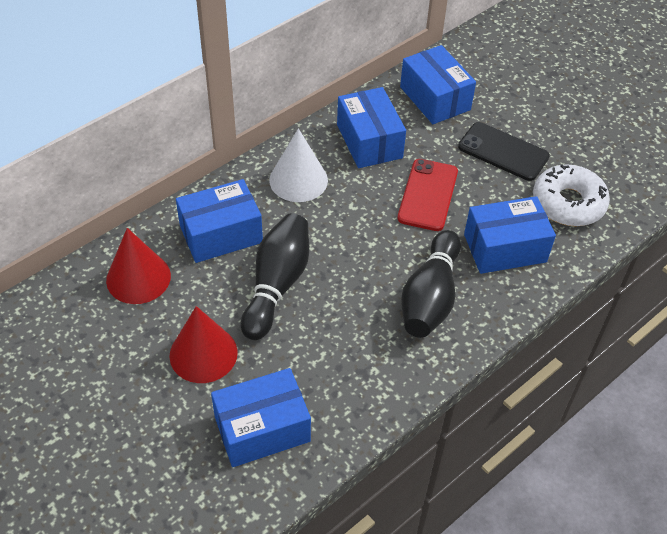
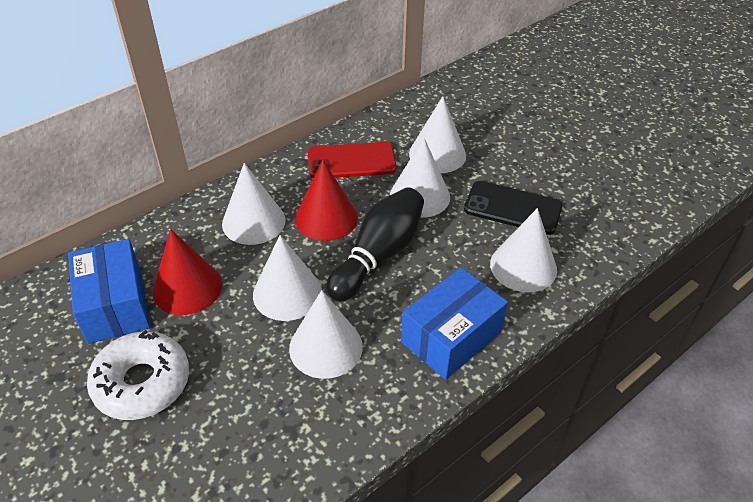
black bowling pin: [241,213,309,340] [401,230,461,338] = 2 -> [326,187,424,302] = 1
blue box: [176,179,263,263] [211,368,311,467] [337,87,406,168] [400,45,476,124] [464,196,556,274] = 5 -> [68,239,150,344] [401,267,508,380] = 2
white cone: [269,128,328,202] = 1 -> [222,163,285,245] [253,235,322,321] [289,290,363,379] [390,138,450,218] [409,96,466,173] [490,208,557,293] = 6

